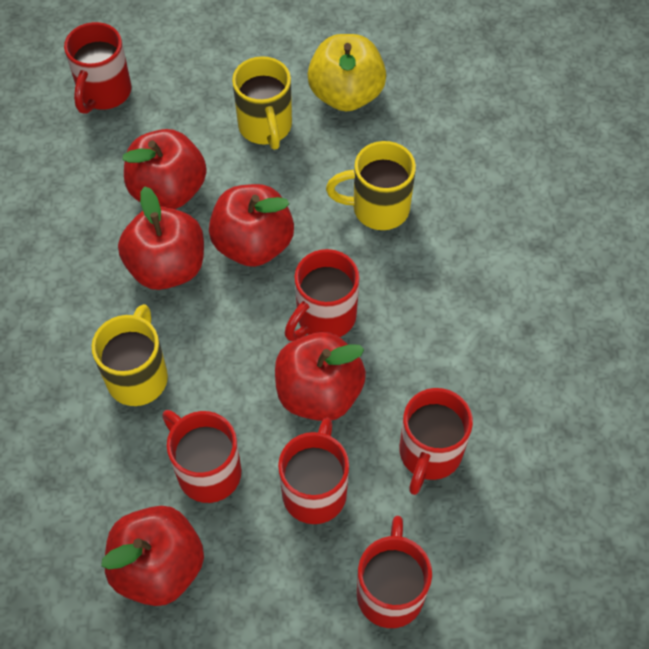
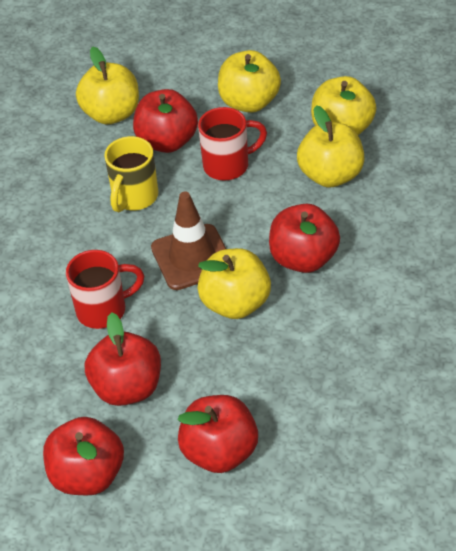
brown traffic cone: none = 0 -> [151,191,226,290] = 1
red mug: [64,22,132,114] [162,410,241,503] [278,417,349,524] [285,249,359,341] [357,516,432,628] [399,388,473,495] = 6 -> [66,250,145,329] [198,107,267,180] = 2
yellow apple: [307,34,386,112] = 1 -> [76,46,139,124] [198,248,271,319] [218,50,281,113] [297,105,364,187] [311,76,376,135] = 5
yellow mug: [92,304,168,406] [232,56,292,150] [326,141,416,230] = 3 -> [104,136,158,212] = 1

